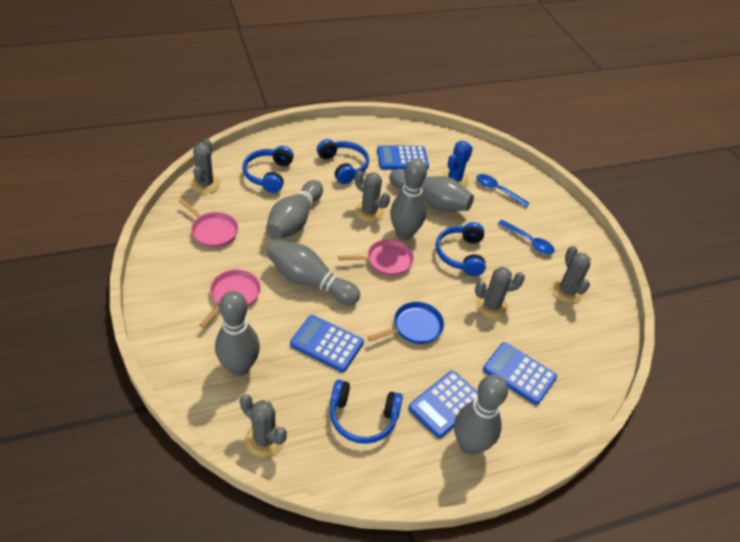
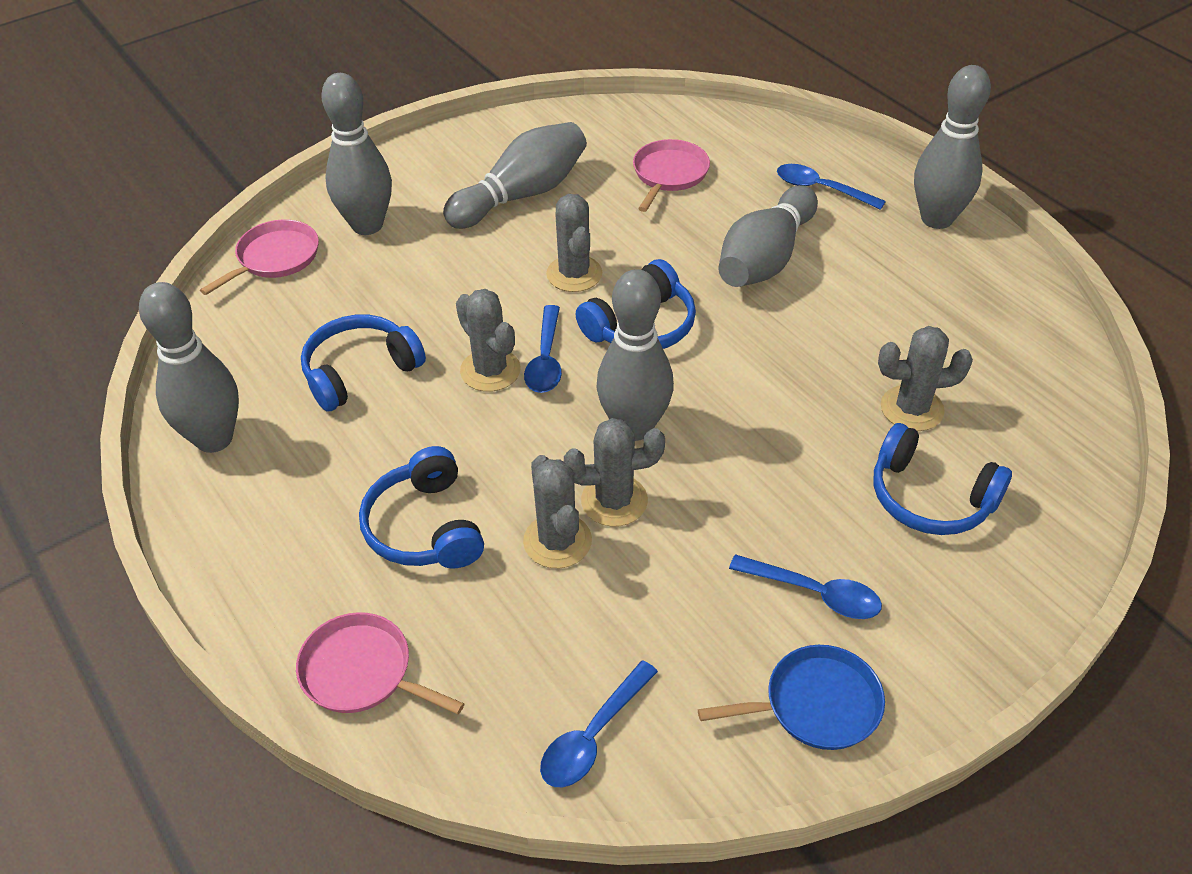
blue cactus: [442,141,473,186] = 1 -> none = 0
blue calculator: [290,315,364,372] [377,145,429,169] [408,370,478,438] [483,342,557,405] = 4 -> none = 0
blue spoon: [476,174,530,207] [498,220,555,254] = 2 -> [524,305,562,393] [540,661,658,787] [729,554,882,619] [777,164,886,210] = 4

